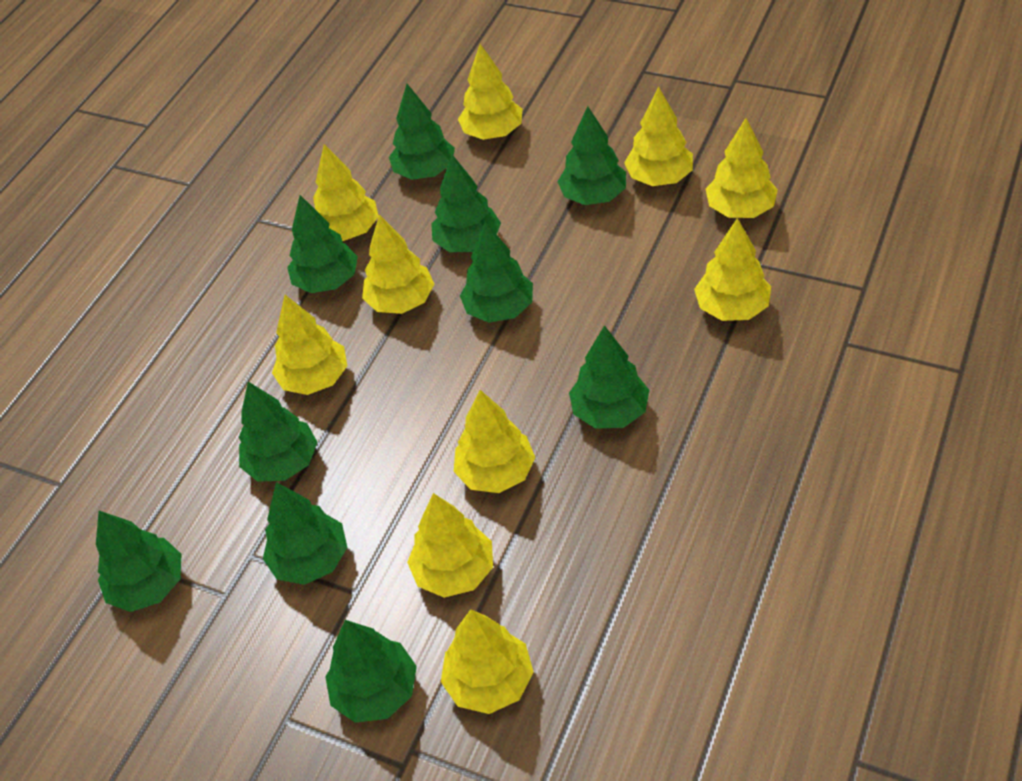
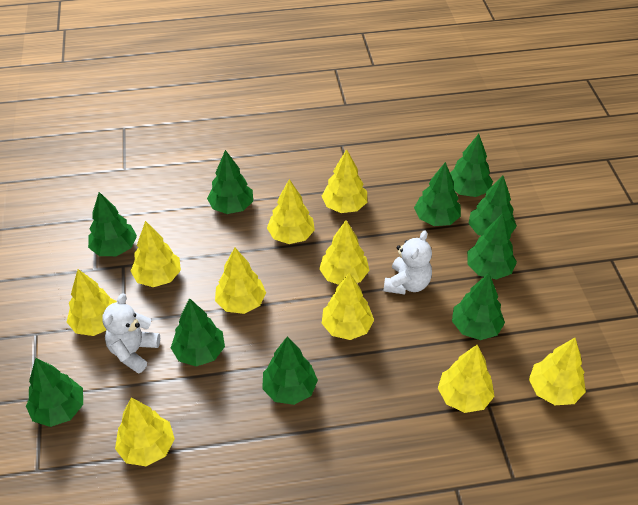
white teddy bear: none = 0 -> [102,293,160,374] [384,230,432,295] = 2

